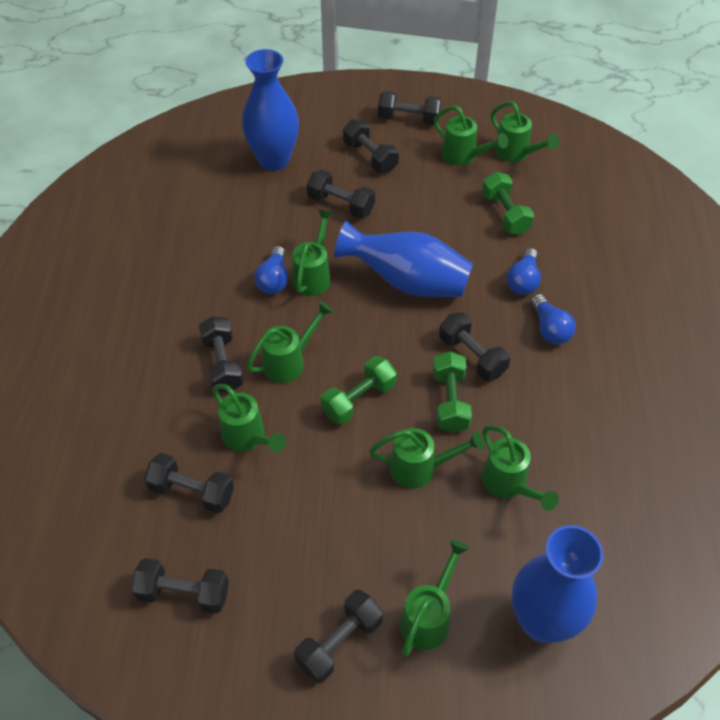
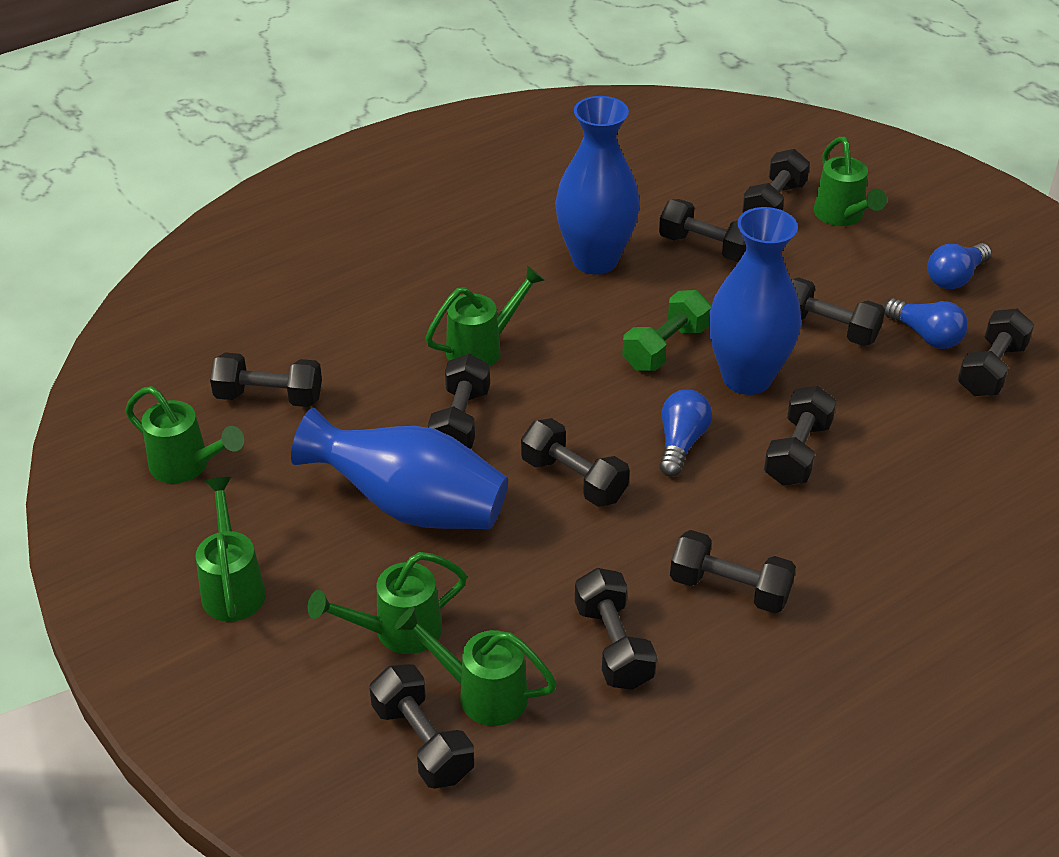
black dumbbell: [131,558,229,614] [144,453,234,514] [199,316,244,392] [294,590,383,683] [307,170,375,218] [343,119,399,173] [378,91,441,125] [439,312,510,381] = 8 -> [210,352,322,407] [369,664,474,788] [428,354,490,449] [521,418,630,507] [575,568,657,690] [659,199,746,262] [670,530,796,613] [742,149,810,213] [764,386,837,485] [791,277,885,346] [958,309,1034,396] = 11
green dumbbell: [321,356,397,425] [433,351,472,433] [482,172,534,235] = 3 -> [622,290,711,371] = 1
green watering can: [212,384,286,453] [247,301,334,383] [292,209,333,296] [369,428,484,489] [400,539,469,656] [434,105,508,166] [482,425,558,511] [491,101,559,162] = 8 -> [125,386,244,483] [196,477,266,622] [307,552,467,654] [394,606,557,726] [425,266,545,366] [814,137,887,226] = 6

